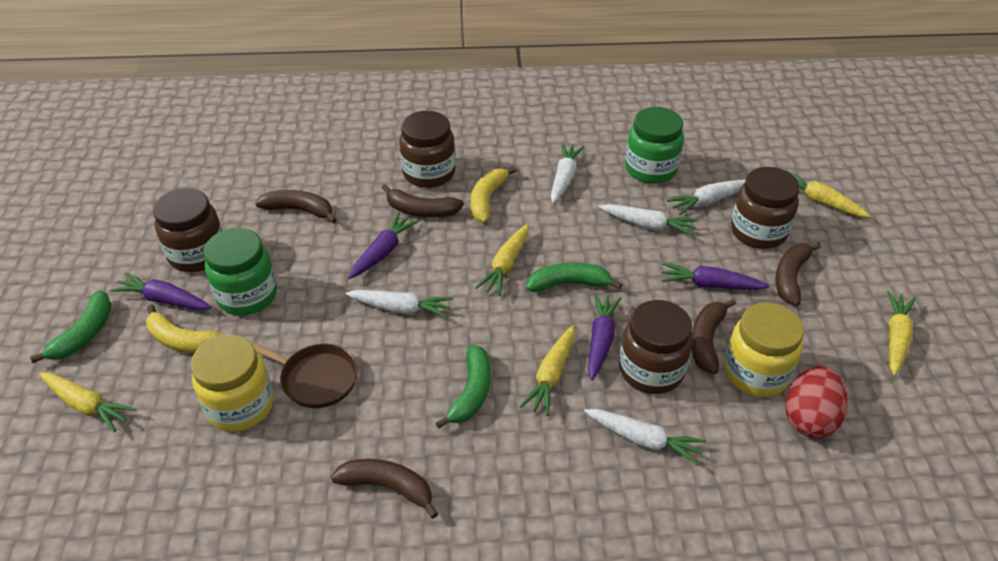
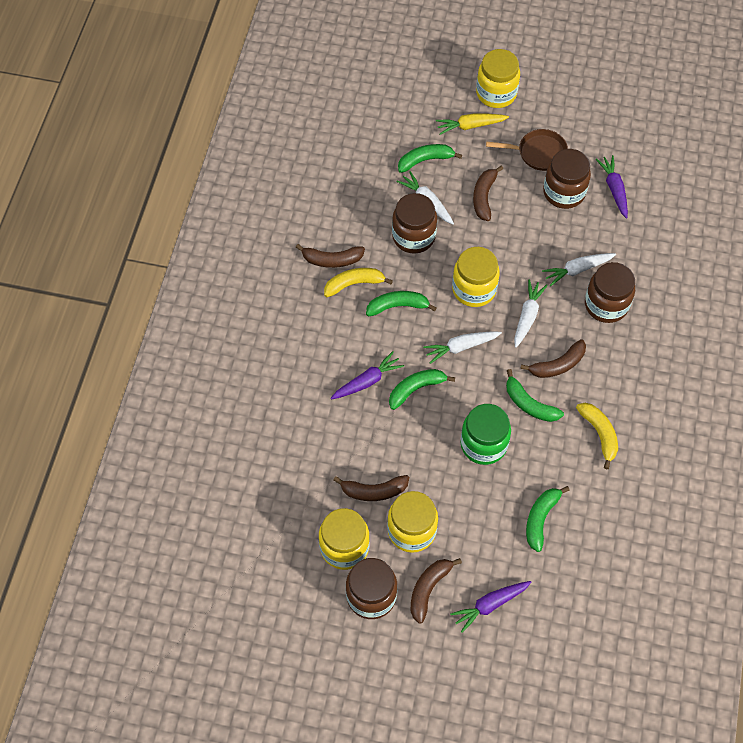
green banana: [30,290,111,363] [436,344,491,429] [526,263,622,292] = 3 -> [366,291,437,317] [389,369,455,410] [398,144,462,173] [506,369,564,422] [526,486,570,552] = 5
green jar: [204,228,277,315] [625,107,684,184] = 2 -> [461,404,511,465] = 1
purple carrot: [110,272,211,310] [348,212,419,279] [588,293,622,381] [661,263,770,290] = 4 -> [331,351,404,400] [450,581,531,633] [596,155,628,218] = 3
red egg: [785,366,848,438] = 1 -> none = 0
white carrot: [345,290,453,318] [551,143,584,204] [584,409,706,466] [598,204,698,237] [667,180,746,215] = 5 -> [396,171,454,224] [423,331,502,364] [514,279,548,348] [542,253,616,286] = 4
yellow carrot: [39,372,137,432] [475,224,529,296] [520,326,575,416] [785,170,870,218] [887,291,916,376] = 5 -> [436,114,509,135] = 1
yellow jar: [191,334,274,432] [724,303,804,397] = 2 -> [319,508,370,570] [387,491,438,553] [452,247,500,307] [476,49,520,108] = 4

